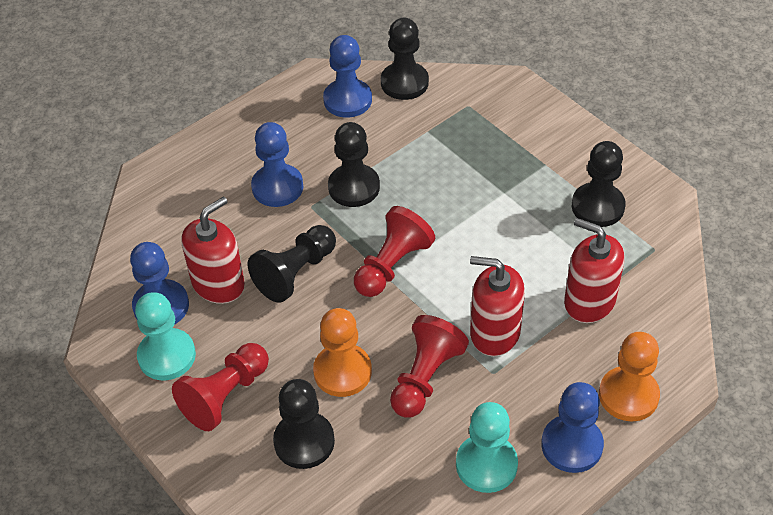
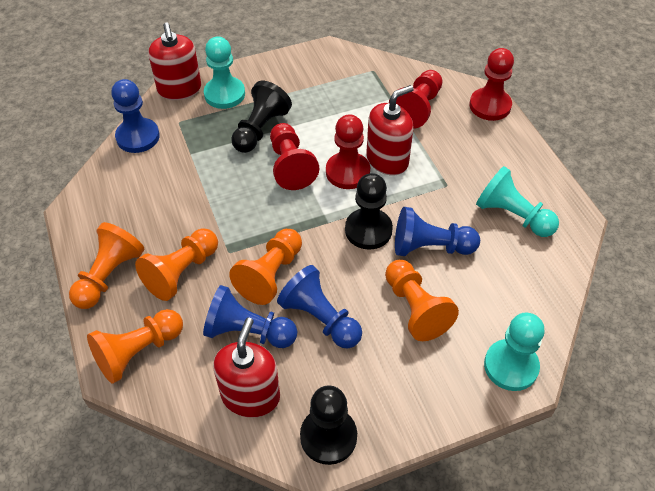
black pawn: [248,225,336,303] [273,379,335,469] [328,122,380,207] [381,18,429,100] [572,141,625,227] = 5 -> [231,81,292,153] [300,385,357,465] [345,173,393,250] = 3
orange pawn: [313,308,372,397] [599,332,660,421] = 2 -> [69,222,144,309] [87,309,183,384] [135,228,218,301] [229,229,302,305] [385,260,459,341] = 5
red pawn: [172,343,269,431] [354,206,435,297] [390,315,469,417] = 3 -> [270,123,319,190] [326,114,370,189] [389,70,443,129] [469,48,514,121] = 4
turquoise pawn: [135,292,196,380] [456,402,518,493] = 2 -> [204,36,245,109] [476,166,559,237] [484,313,545,391] = 3

